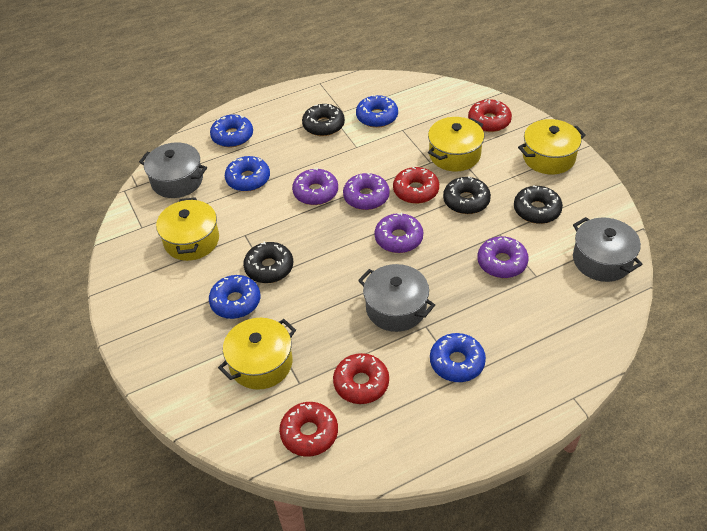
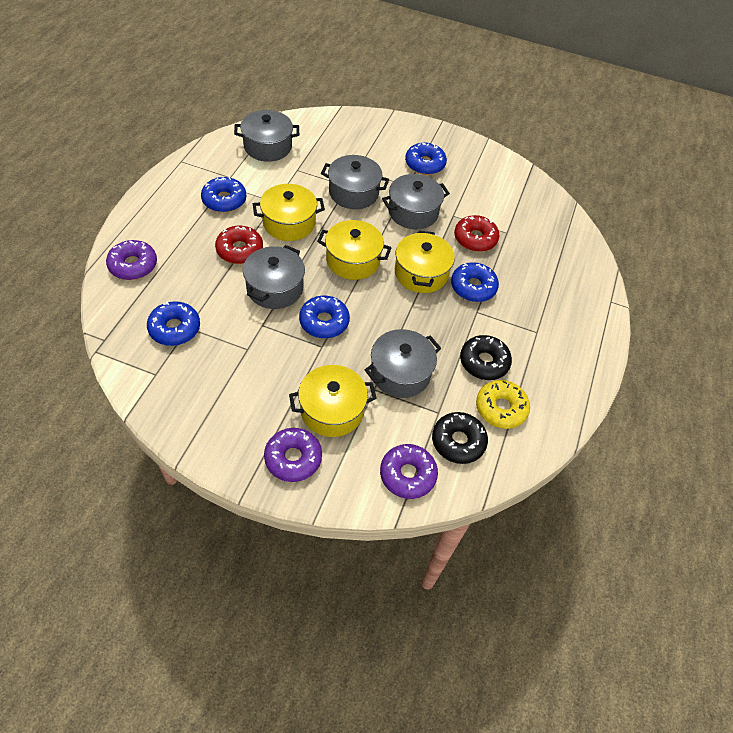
black donut: [243,242,293,283] [302,104,345,136] [443,176,491,214] [514,185,563,224] = 4 -> [432,412,488,464] [460,335,512,380] = 2
grey pot: [139,142,207,198] [358,264,435,332] [573,217,643,282] = 3 -> [234,110,299,162] [243,245,305,309] [321,155,389,209] [365,329,441,398] [382,174,450,229] = 5
purple donut: [292,168,338,205] [343,173,390,210] [375,213,423,253] [477,236,529,278] = 4 -> [106,240,157,280] [264,428,322,482] [380,444,438,499] = 3
red donut: [279,402,338,457] [333,353,389,404] [393,167,439,204] [468,99,512,132] = 4 -> [215,226,263,264] [454,215,499,252] = 2
yellow donut: none = 0 -> [476,380,530,429] = 1

